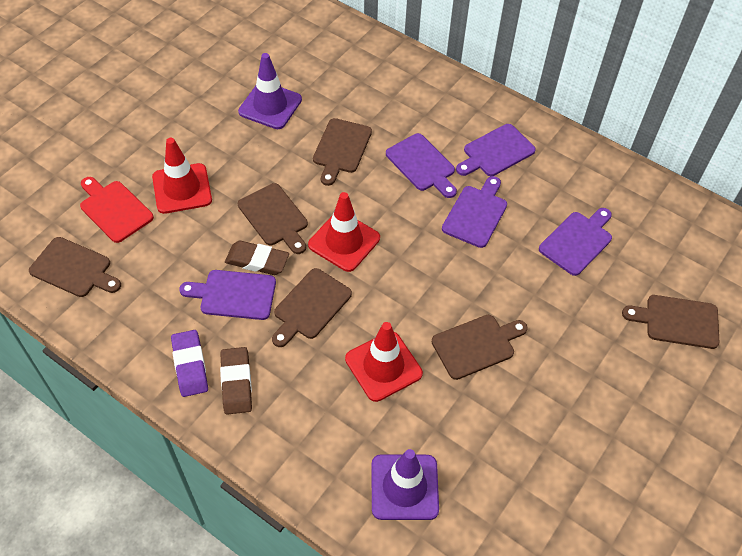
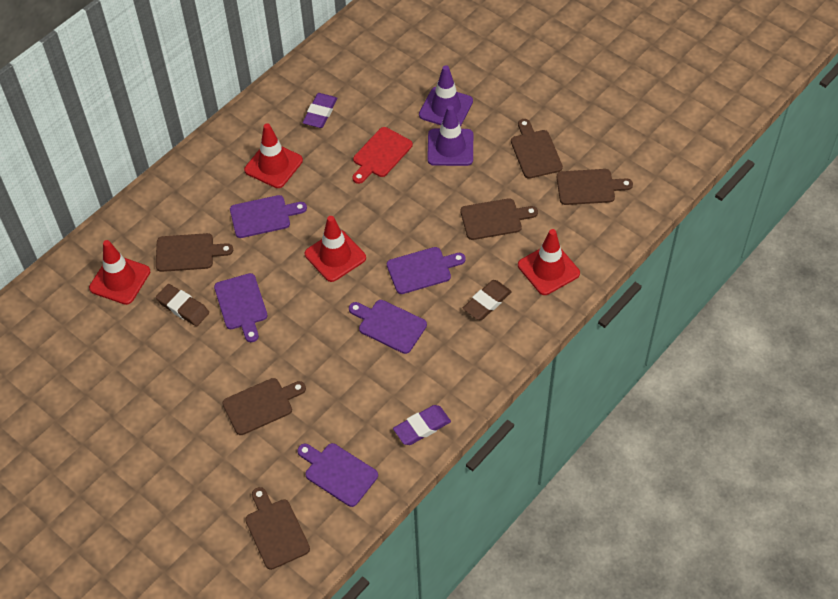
purple eraser: [171,330,208,397] = 1 -> [303,93,337,128] [393,405,451,445] = 2
red traffic cone: [152,138,212,214] [308,192,380,272] [345,322,423,402] = 3 -> [89,240,150,305] [244,123,303,188] [305,216,366,282] [518,229,580,295] = 4

